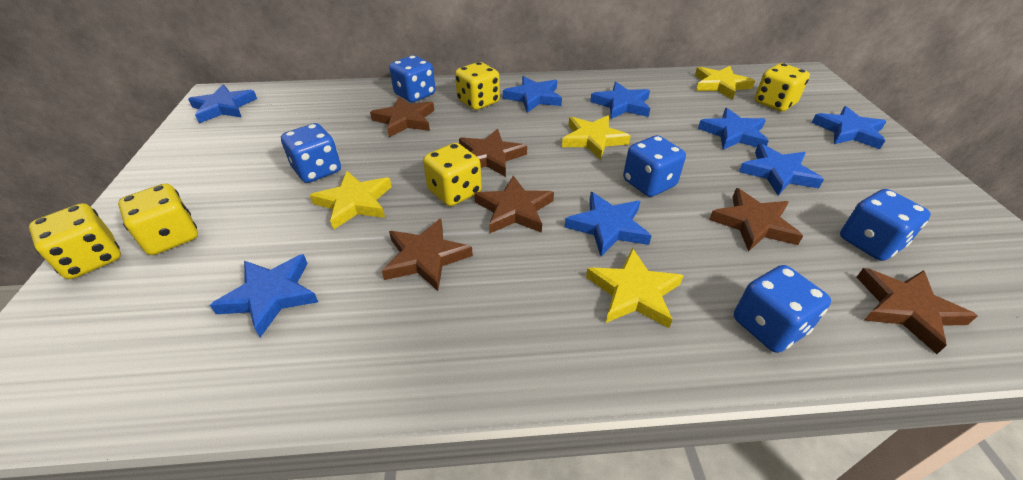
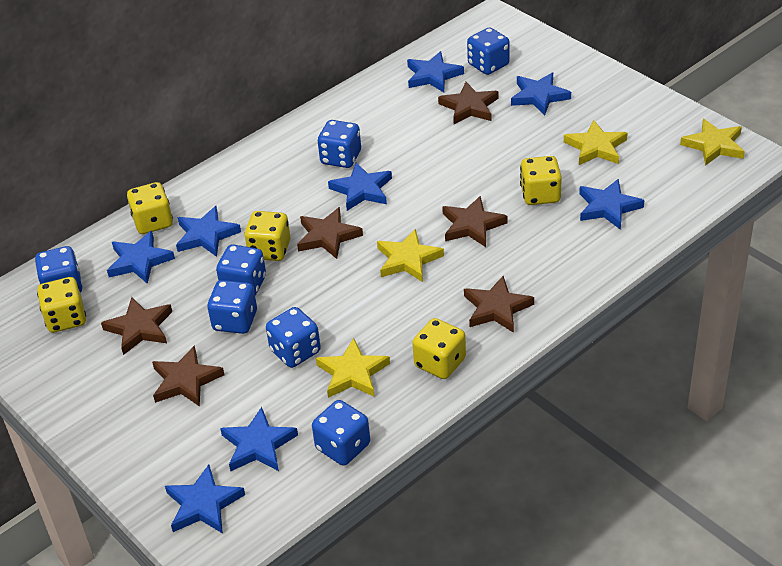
blue dice: [281,123,341,183] [389,55,436,102] [623,135,686,197] [734,265,831,353] [840,189,931,261] = 5 -> [35,246,83,293] [207,280,257,334] [216,245,266,295] [266,307,321,368] [312,400,370,466] [318,120,361,168] [467,27,510,75] = 7

